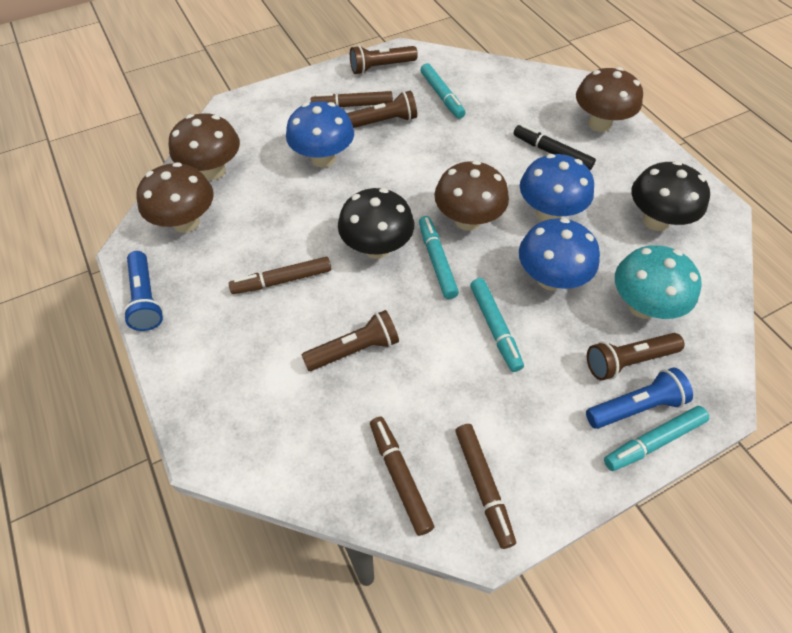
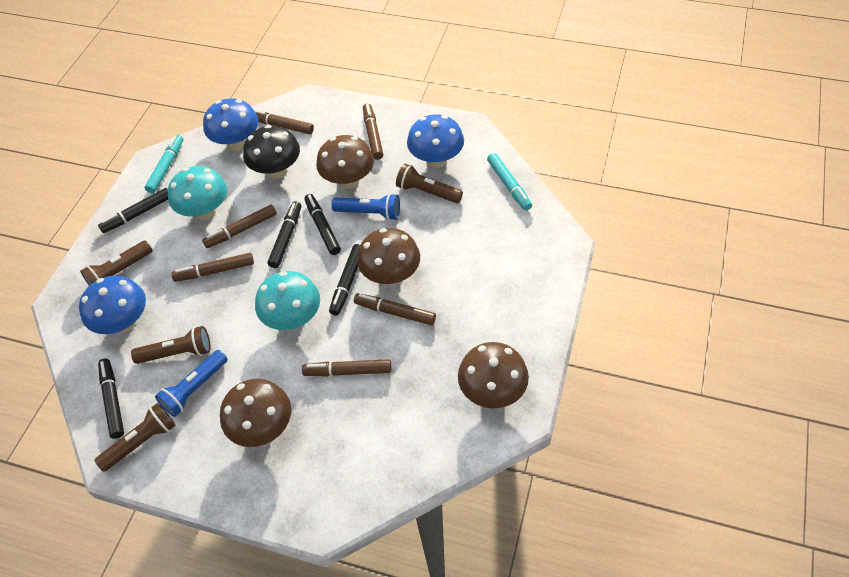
black marker: [513,124,596,170] = 1 -> [98,188,168,233] [98,359,124,439] [268,201,301,268] [304,194,341,255] [329,244,360,315] = 5
black mushroom: [338,188,414,259] [631,161,710,231] = 2 -> [243,125,300,179] = 1
brown marker: [229,257,331,294] [311,91,393,107] [370,417,434,536] [455,424,516,549] = 4 -> [171,253,254,282] [202,205,277,248] [253,109,314,134] [302,359,391,377] [354,293,436,325] [363,103,383,160] = 6
turquoise marker: [419,216,459,299] [421,63,465,119] [470,278,524,372] [604,406,709,471] = 4 -> [145,135,184,193] [487,153,532,211] = 2
turquoise mushroom: [615,245,702,319] = 1 -> [168,166,227,220] [255,271,320,330] = 2

